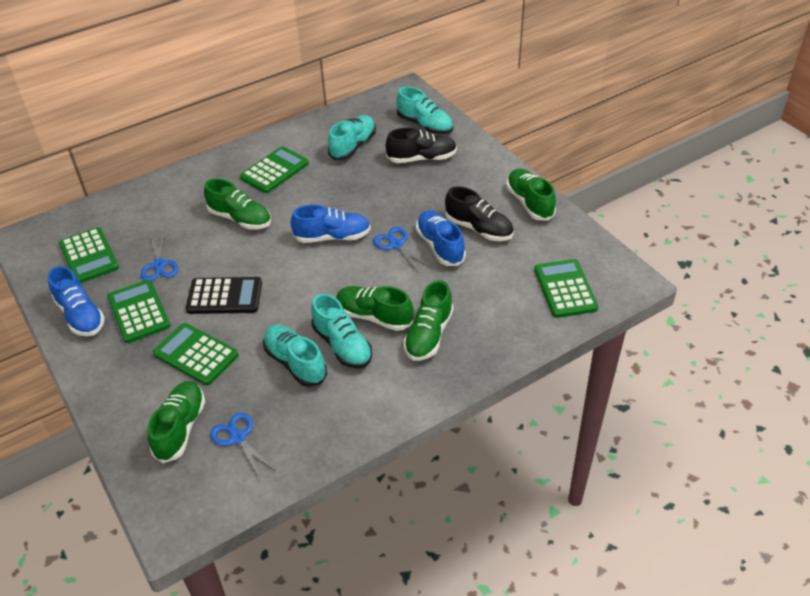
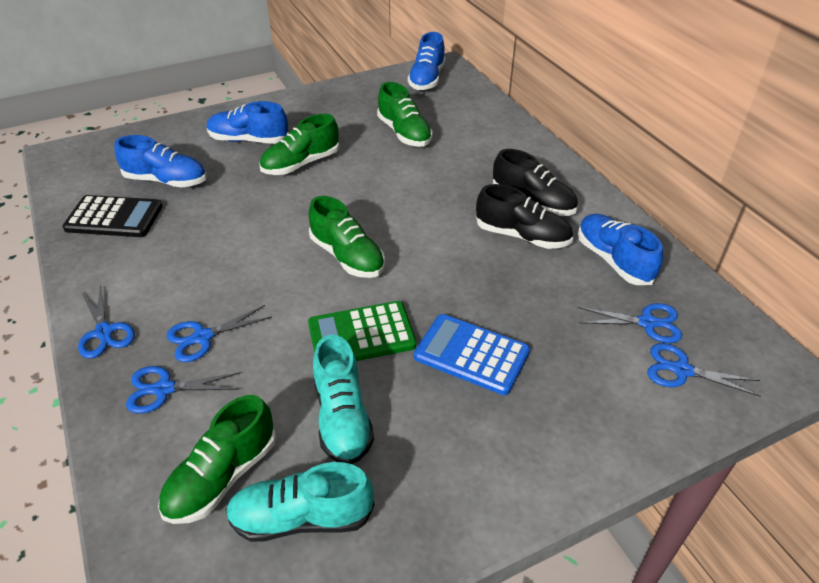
blue calculator: none = 0 -> [414,314,530,395] = 1
blue scissors: [141,231,178,281] [210,412,276,480] [373,227,429,273] = 3 -> [78,284,135,358] [126,366,241,414] [167,305,272,362] [578,303,682,343] [647,343,761,397] = 5
blue shoe: [48,266,105,337] [291,204,371,243] [416,210,466,266] = 3 -> [114,135,207,188] [207,101,288,144] [408,32,445,90] [578,214,663,285] = 4
green calculator: [59,227,119,283] [107,280,170,343] [153,323,239,385] [240,146,309,193] [534,259,598,318] = 5 -> [308,301,417,361] = 1
green shoe: [148,381,205,463] [204,179,271,230] [336,286,414,331] [403,280,454,361] [506,169,556,220] = 5 -> [158,395,276,524] [259,114,339,175] [309,196,385,278] [377,82,432,147] = 4
turquoise shoe: [263,325,327,387] [311,294,372,369] [328,115,376,160] [397,86,453,134] = 4 -> [226,462,374,542] [313,335,374,464] = 2

